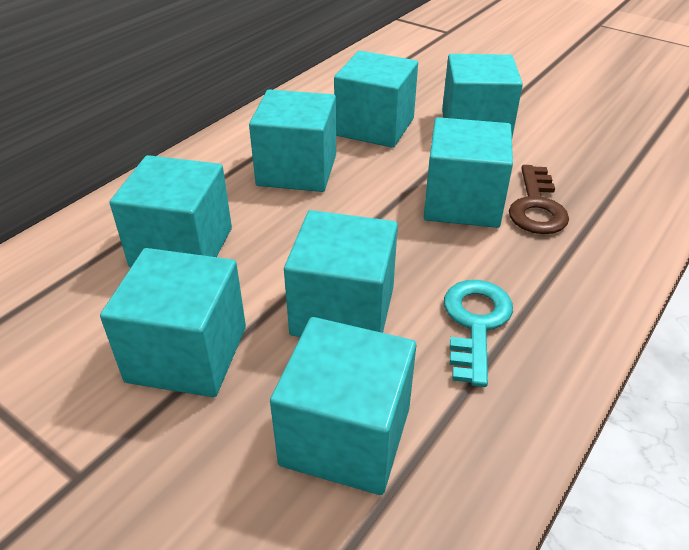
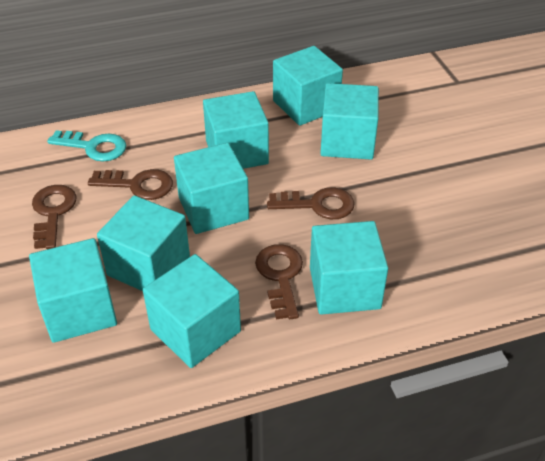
brown key: [509,165,569,234] = 1 -> [32,185,77,249] [88,169,173,200] [255,244,303,320] [267,187,355,219] = 4

